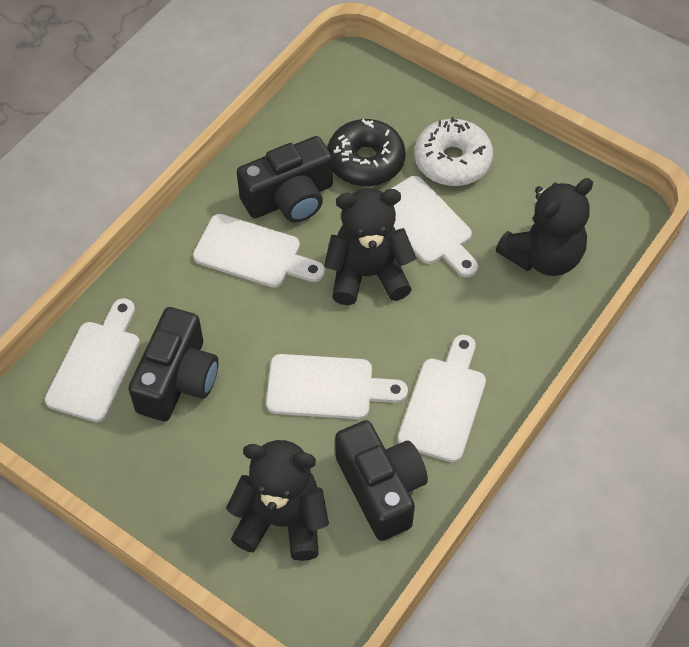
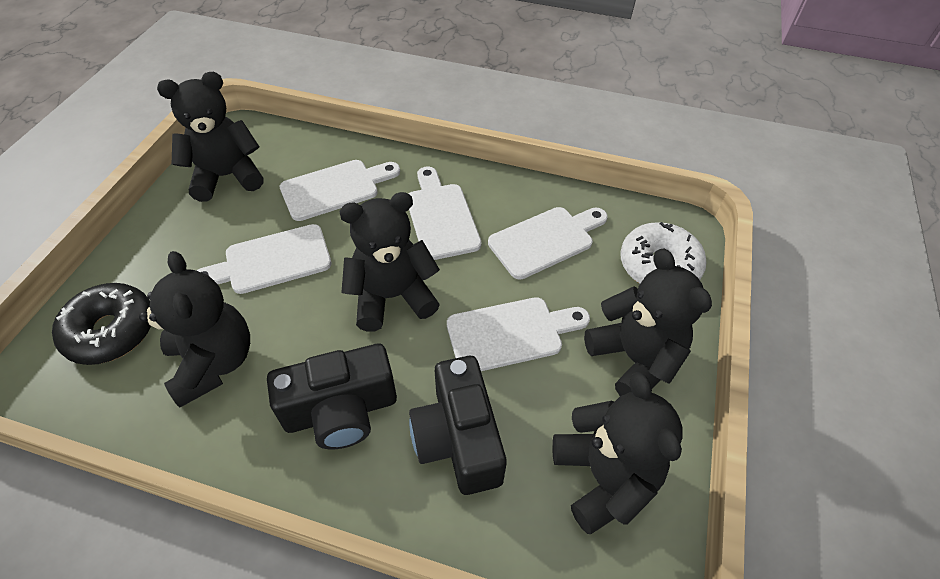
black camera: [128,307,218,421] [237,136,333,223] [335,420,428,541] = 3 -> [267,344,397,449] [409,356,507,495] = 2
black teddy bear: [226,440,329,561] [324,188,416,305] [496,178,593,276] = 3 -> [139,251,250,408] [157,72,264,202] [339,192,440,331] [552,372,683,534] [584,248,712,396] = 5

